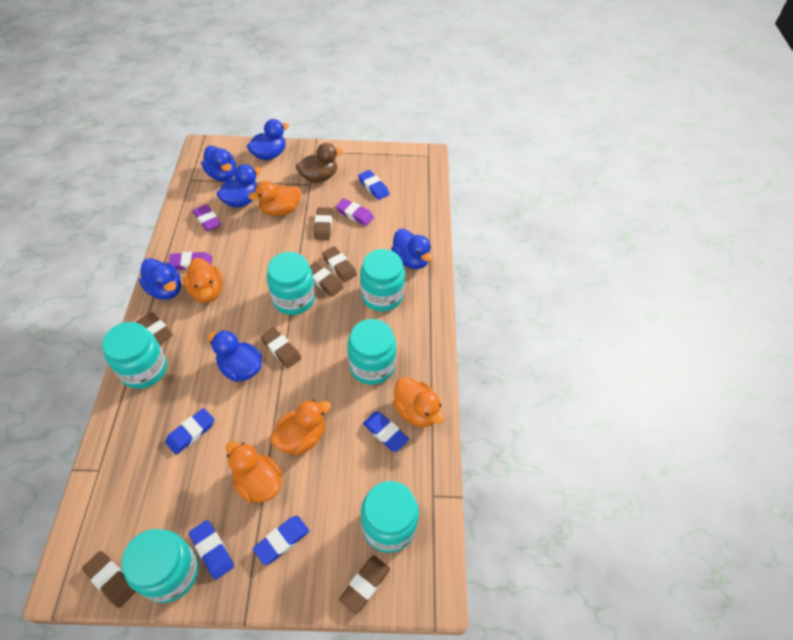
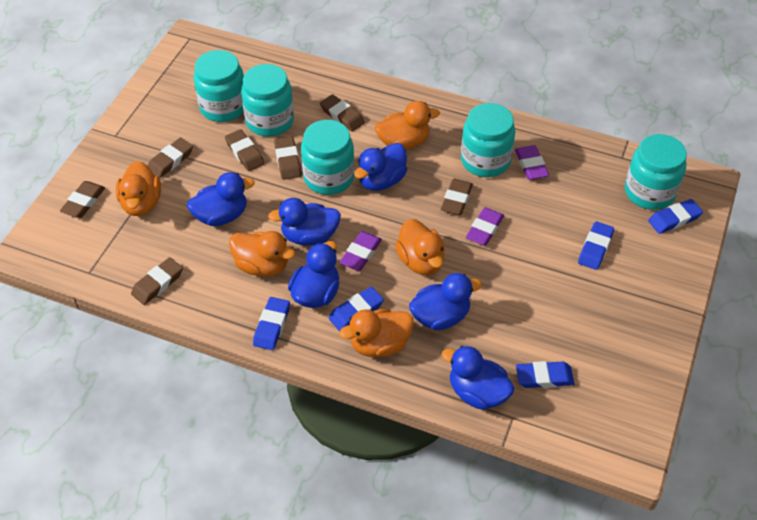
brown duck: [296,143,343,183] = 1 -> none = 0
turquoise jar: [102,322,167,389] [121,529,199,603] [267,252,315,315] [347,319,396,385] [360,249,405,312] [361,481,419,553] = 6 -> [194,50,244,122] [241,64,294,137] [301,120,354,195] [461,103,515,177] [625,134,687,210] = 5

